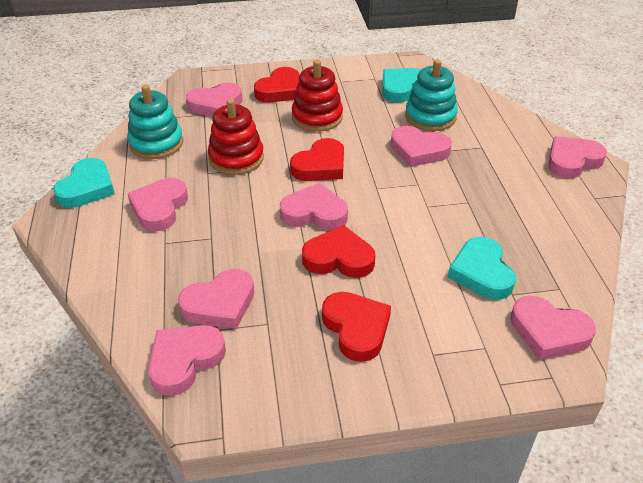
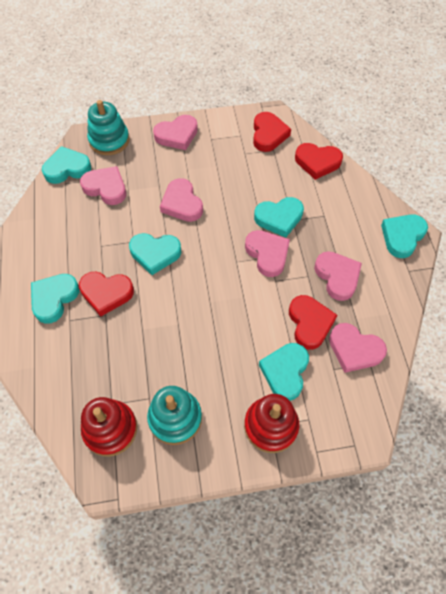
pink heart: [127,178,188,231] [148,325,226,396] [178,269,254,329] [186,83,242,117] [280,183,348,230] [391,126,452,167] [511,296,596,360] [548,136,607,179] = 8 -> [80,166,126,205] [153,115,198,150] [160,178,203,222] [245,230,290,277] [314,251,362,301] [329,323,387,373] = 6
turquoise heart: [53,158,115,208] [383,68,421,103] [448,237,516,300] = 3 -> [31,274,79,324] [42,146,91,184] [129,233,181,275] [254,197,304,238] [259,343,309,401] [381,214,428,258] = 6

